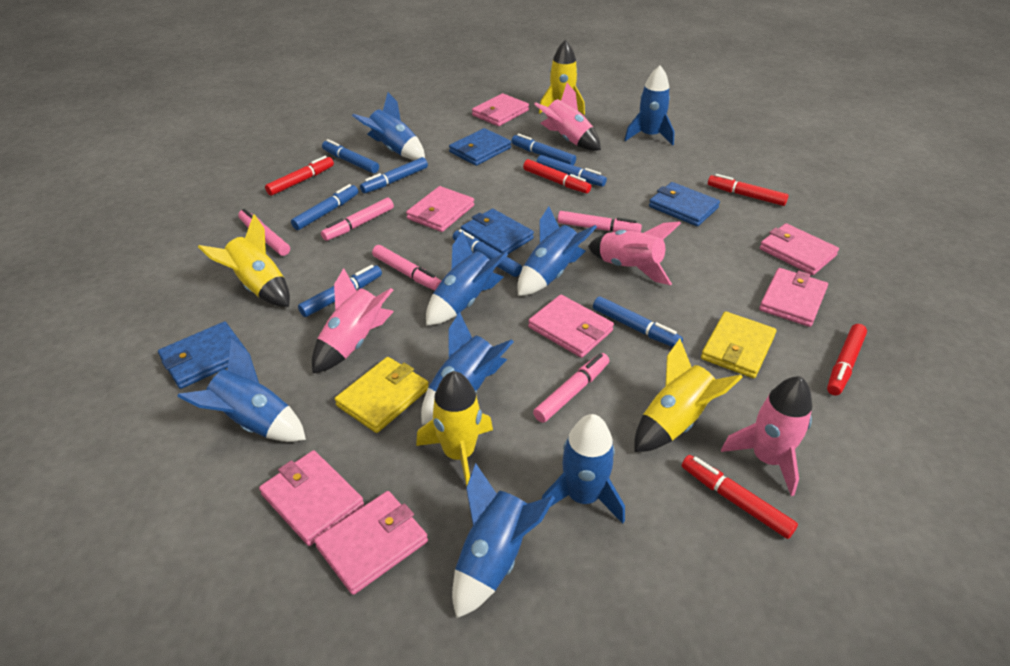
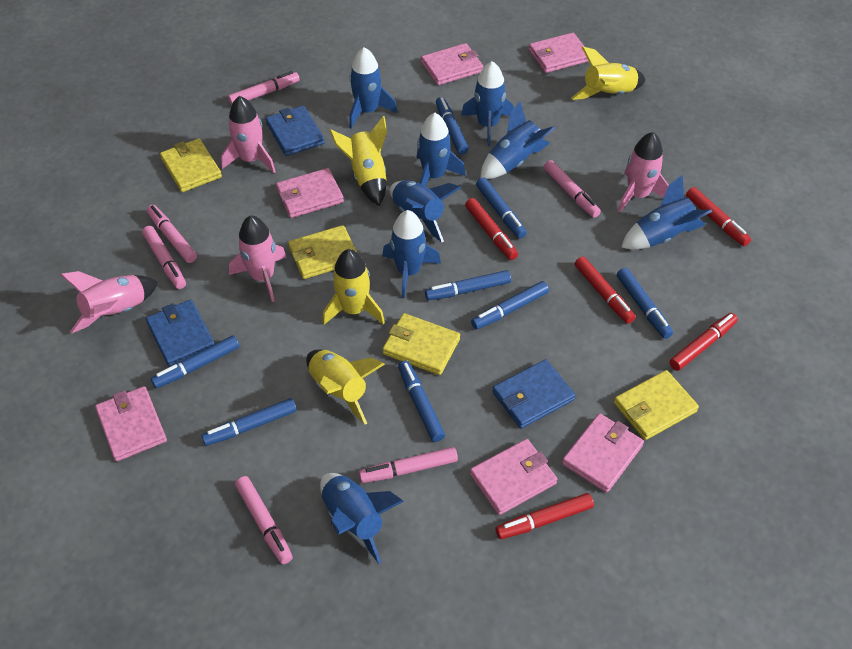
blue wallet: [158,322,247,389] [449,128,511,166] [461,209,534,254] [649,182,720,226] = 4 -> [146,300,215,367] [266,106,325,156] [492,359,575,429] = 3
pink marker: [238,209,290,256] [321,198,394,241] [372,245,441,291] [533,353,609,423] [558,211,642,232] = 5 -> [142,226,186,289] [147,205,197,263] [228,71,300,105] [235,476,293,564] [359,447,458,483] [544,160,601,218] = 6
pink wallet: [259,450,364,546] [314,491,428,595] [406,186,474,232] [472,93,529,126] [528,295,614,358] [759,268,828,327] [760,223,839,275] = 7 -> [95,386,167,462] [276,168,344,218] [421,43,483,85] [470,439,557,515] [529,33,589,73] [562,413,644,493] = 6
yellow wallet: [335,357,429,433] [701,311,776,378] = 2 -> [160,138,222,192] [288,225,357,279] [382,313,460,375] [614,370,699,440] = 4

